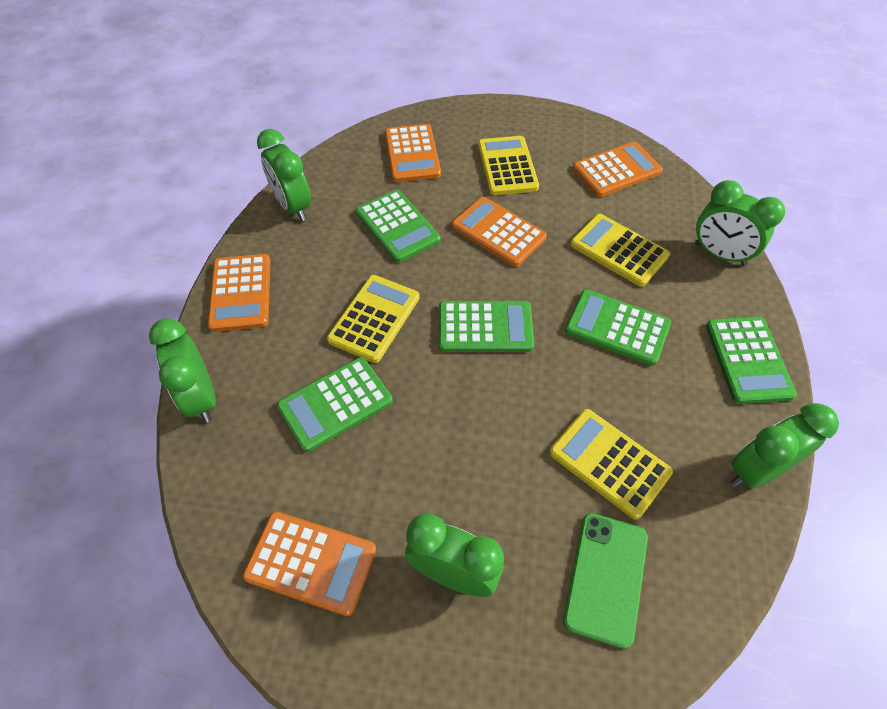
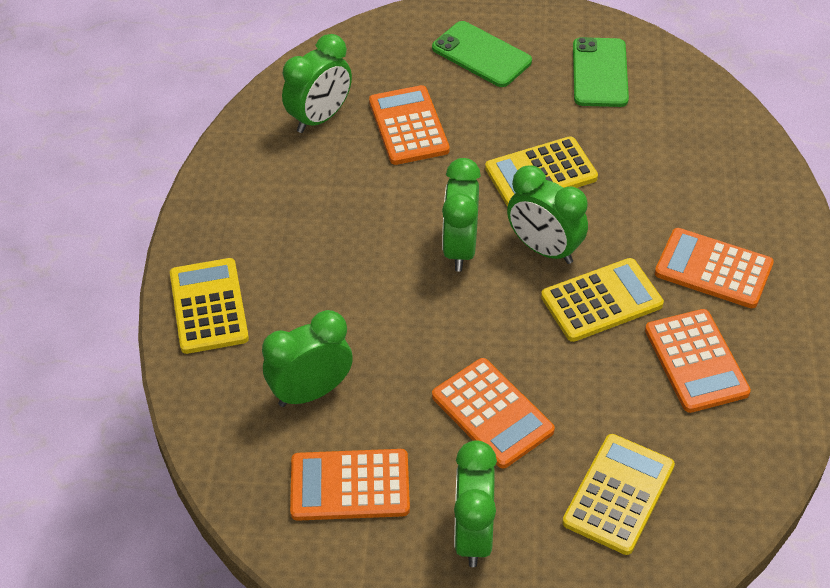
green calculator: [277,357,393,452] [356,190,440,263] [439,301,534,352] [565,289,671,366] [706,317,797,404] = 5 -> none = 0
green phone: [563,513,648,649] = 1 -> [432,21,532,87] [573,37,629,107] = 2

